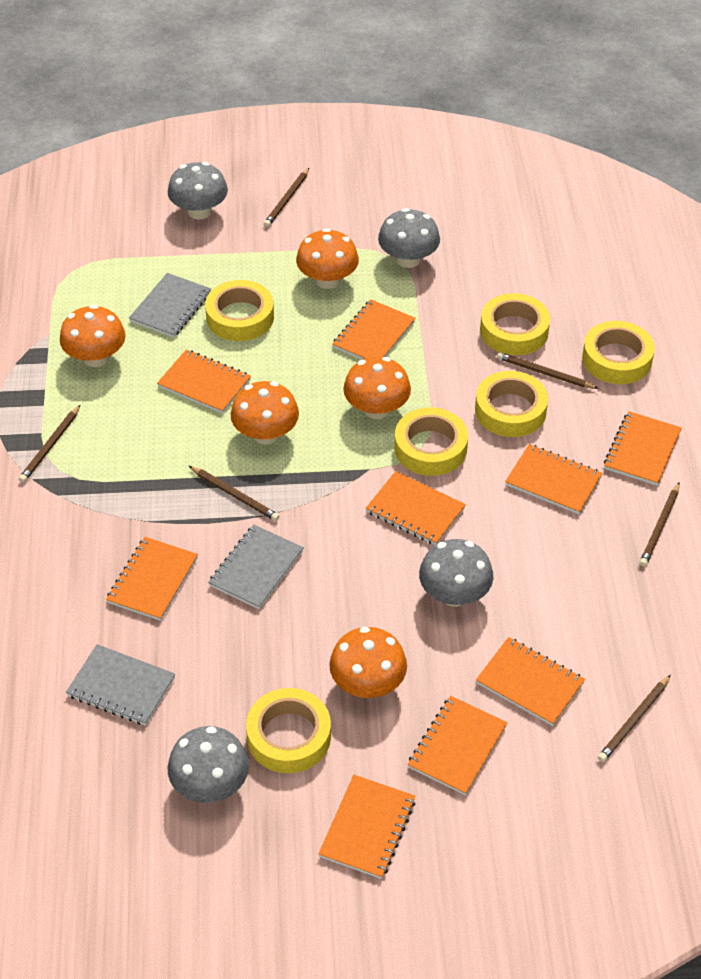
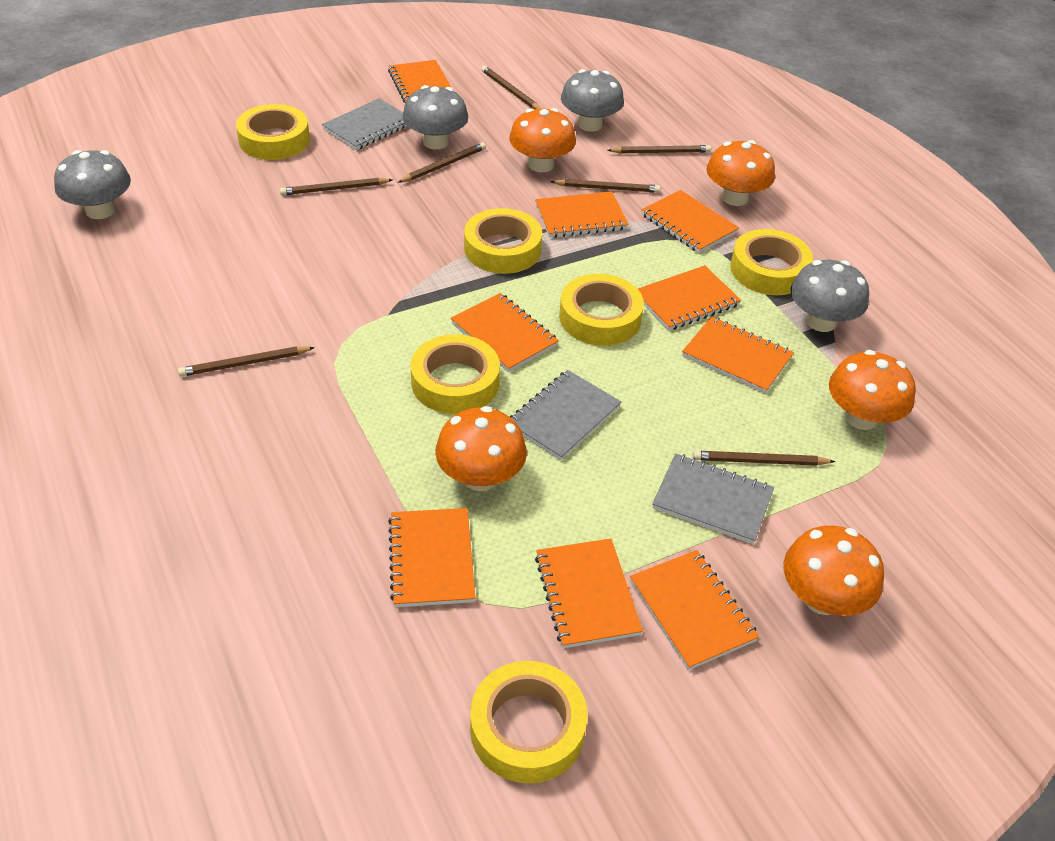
brown pencil: [19,405,80,483] [189,466,279,521] [264,168,309,227] [497,352,599,389] [598,675,671,762] [639,483,680,567] = 6 -> [178,346,315,377] [280,178,393,196] [398,142,486,183] [481,66,541,109] [550,179,661,193] [607,145,711,154] [693,451,835,466] = 7

